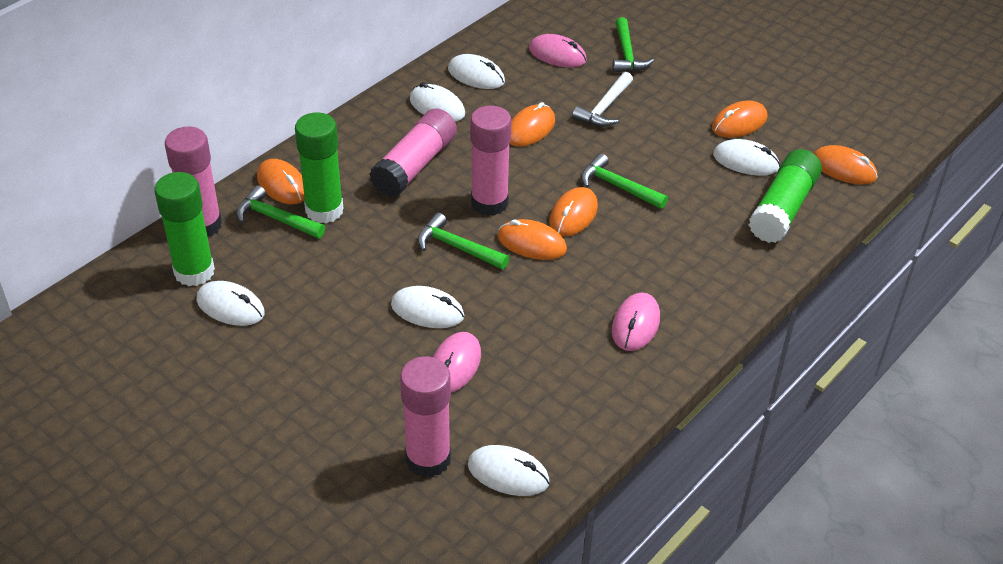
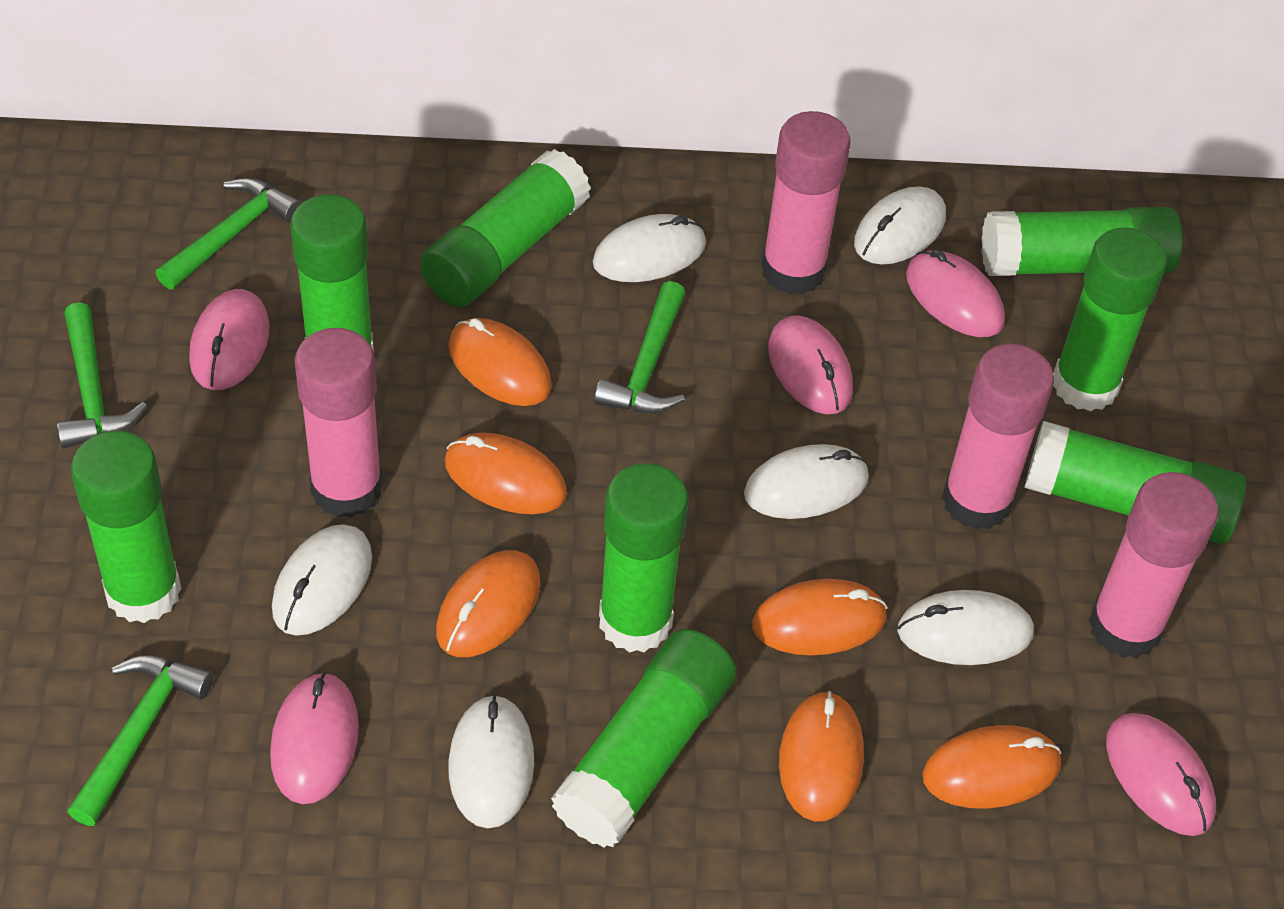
green glue stick: [154,172,215,286] [295,112,344,224] [749,149,822,243] = 3 -> [71,431,182,623] [290,194,374,351] [420,149,591,307] [551,629,736,847] [599,463,689,653] [982,207,1183,276] [1024,421,1246,544] [1053,227,1167,412] = 8
pink mouse: [433,332,481,392] [529,34,587,67] [612,293,660,351] = 3 -> [189,289,269,390] [270,672,359,804] [769,315,853,414] [906,249,1005,337] [1106,713,1216,836] = 5
white hammer: [572,72,633,127] = 1 -> none = 0

